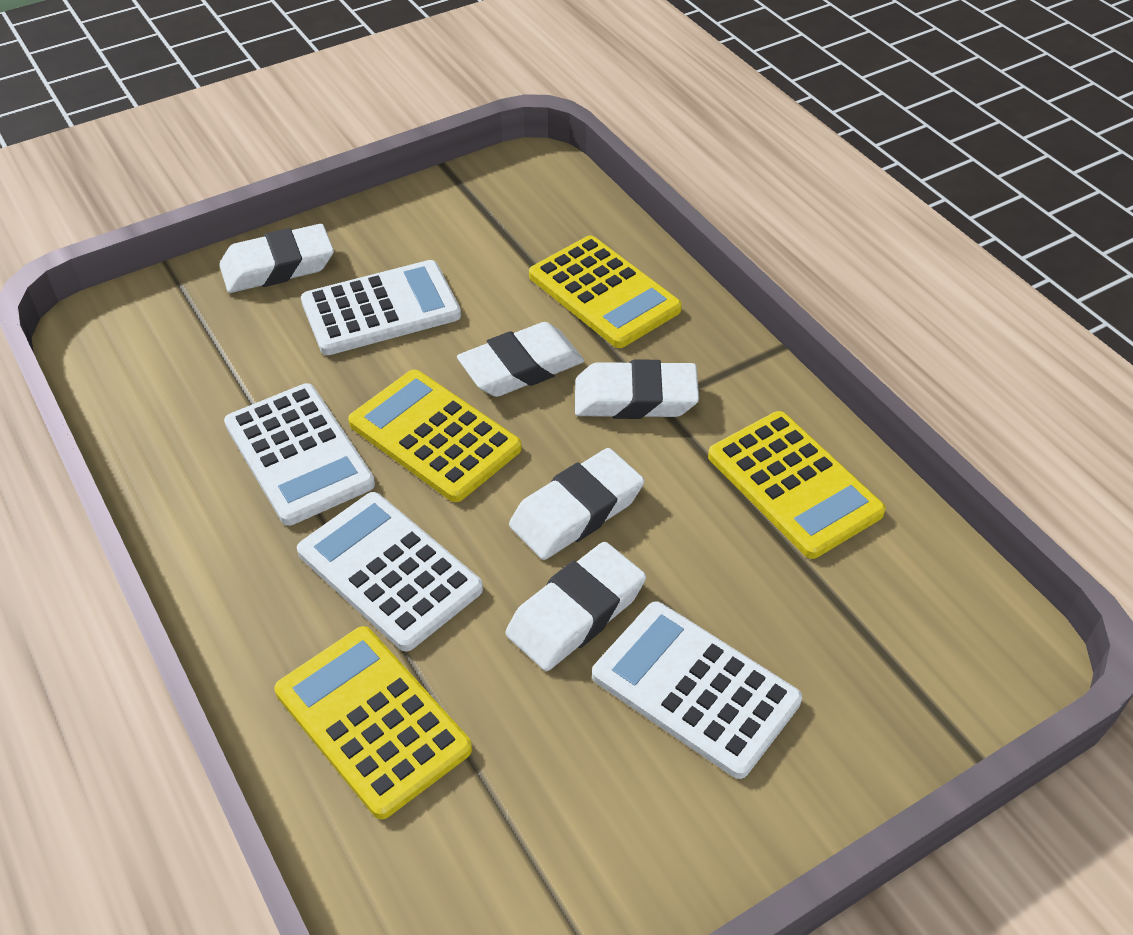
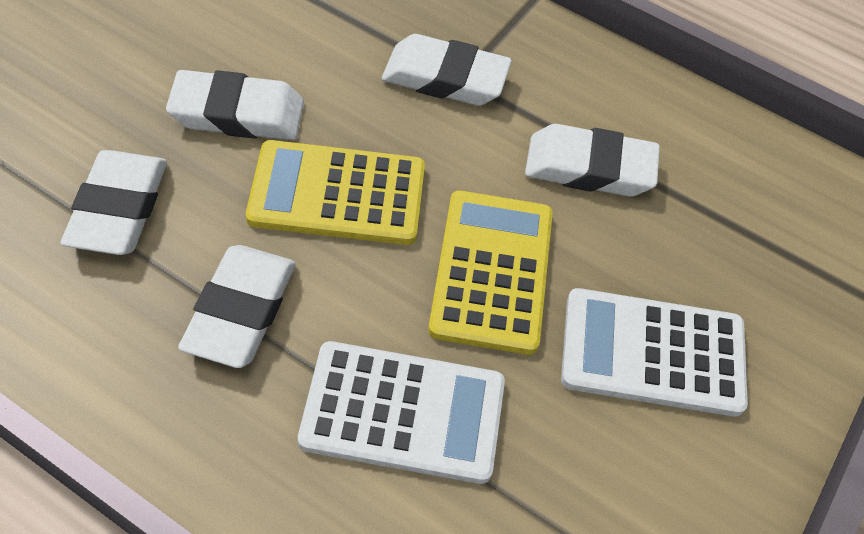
white calculator: [224,383,375,526] [297,492,483,651] [301,260,461,355] [592,601,802,779] = 4 -> [298,341,505,484] [561,288,748,417] = 2
yellow calculator: [274,626,472,819] [348,370,522,502] [529,235,682,348] [708,411,886,559] = 4 -> [246,140,425,245] [428,190,553,355] = 2

